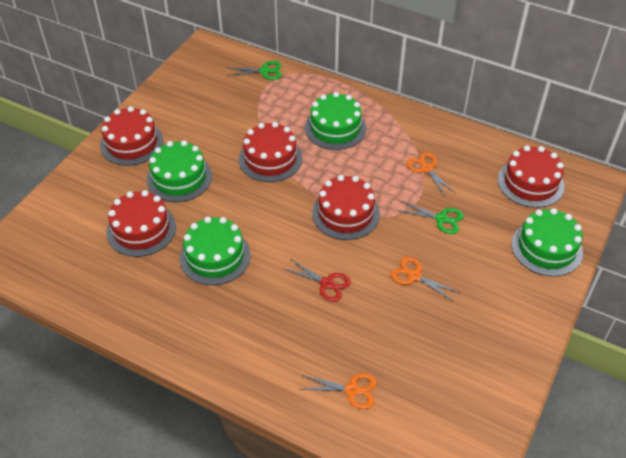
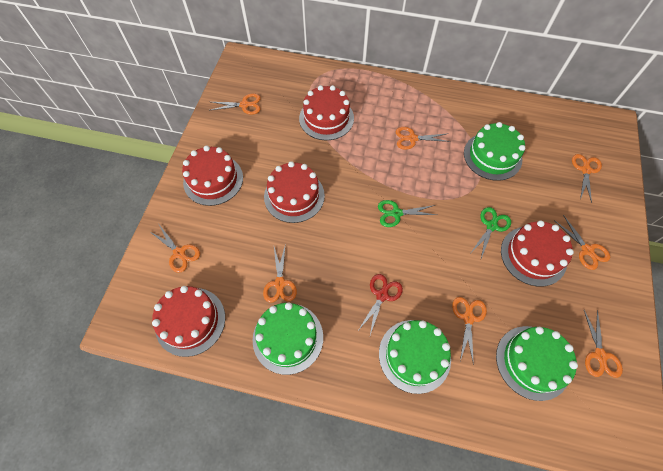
orange scissors: [302,373,377,409] [391,257,460,302] [406,152,456,197] = 3 -> [149,225,200,273] [211,93,261,115] [263,243,297,303] [396,127,450,150] [452,297,487,365] [554,215,610,270] [572,154,602,203] [584,310,623,378] = 8

